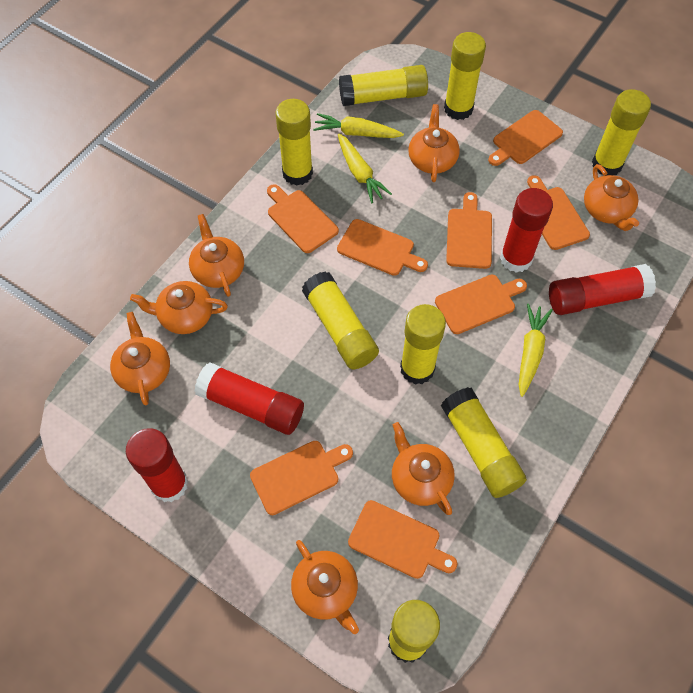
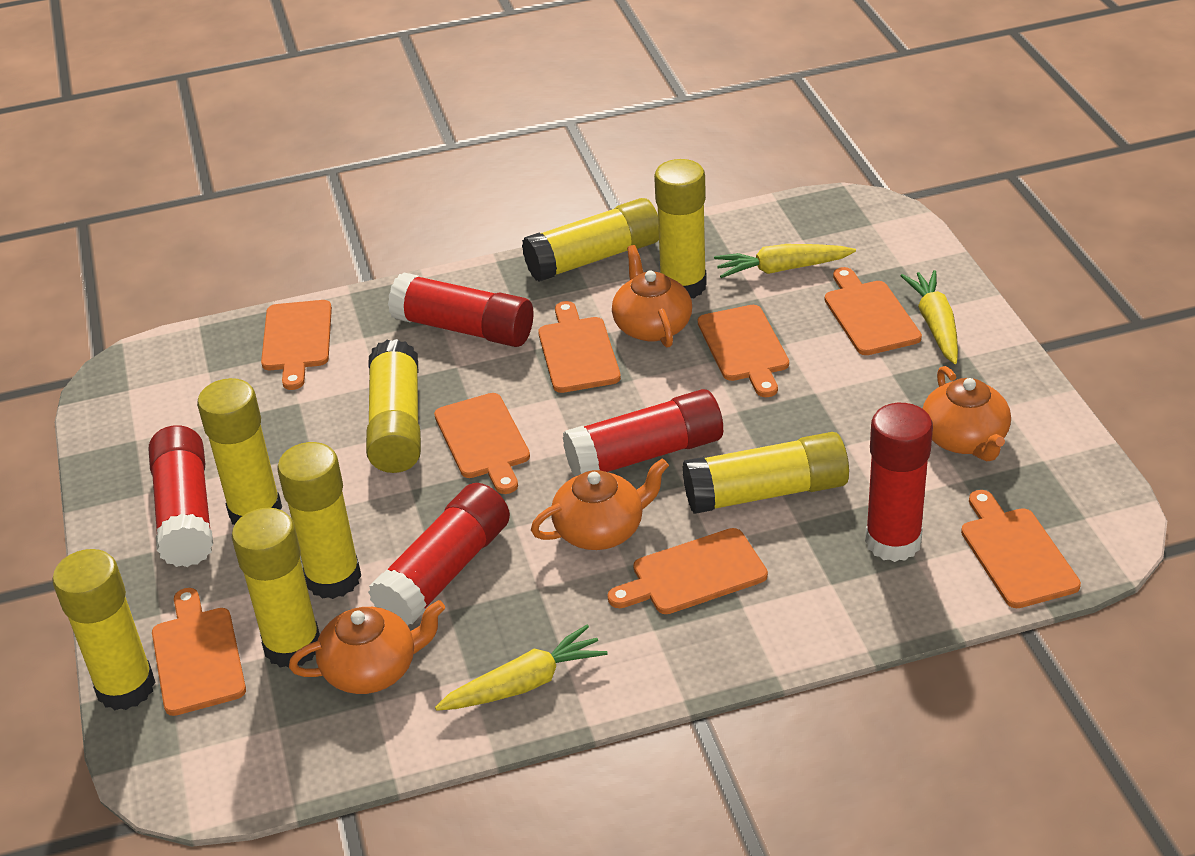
orange teapot: [110,312,170,405] [130,281,228,334] [189,214,244,297] [291,540,359,634] [392,422,455,515] [408,104,460,182] [584,164,639,231] = 7 -> [289,600,445,694] [531,458,669,550] [612,245,692,348] [922,366,1011,461] = 4
red glue stick: [126,428,188,502] [195,362,304,435] [500,188,553,273] [549,264,656,315] = 4 -> [149,425,213,567] [368,483,510,626] [388,273,534,347] [563,389,723,477] [865,403,933,562] = 5

